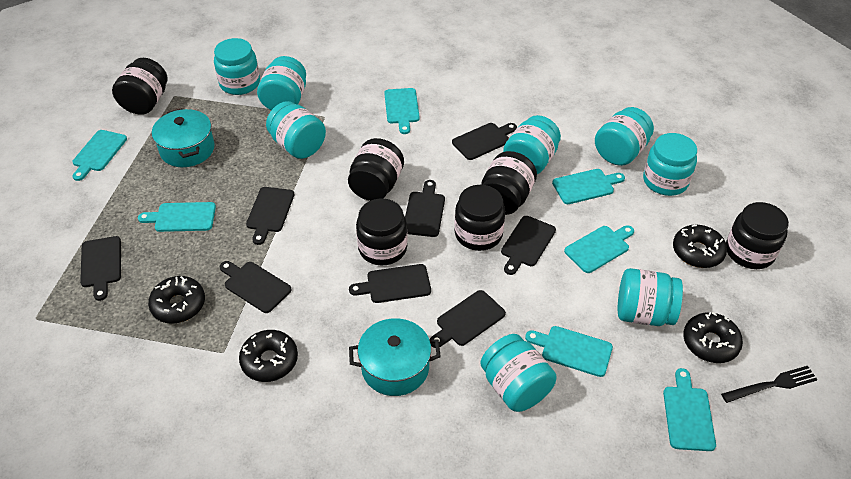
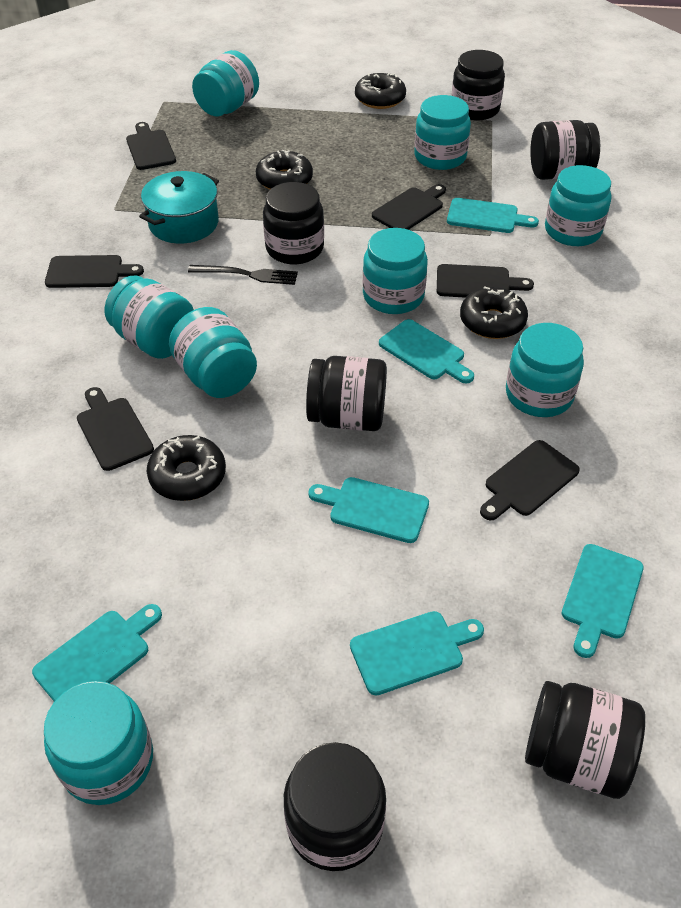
black cutting board: [80,236,121,301] [220,261,292,313] [246,187,294,245] [349,264,431,303] [405,180,445,237] [430,290,506,348] [452,123,517,160] [501,216,556,275] = 8 -> [45,255,144,288] [77,387,154,471] [126,122,176,170] [372,184,446,230] [437,264,534,298] [480,440,580,520] = 6
turquoise cutting board: [72,130,127,181] [138,202,216,232] [384,88,420,134] [525,326,613,377] [552,169,625,204] [564,225,634,273] [663,368,716,451] = 7 -> [32,604,162,701] [308,477,429,543] [350,611,484,695] [379,319,474,384] [447,198,539,233] [561,544,644,658] = 6
turquoise pot: [152,108,215,167] [349,318,441,396] = 2 -> [139,171,219,244] = 1

